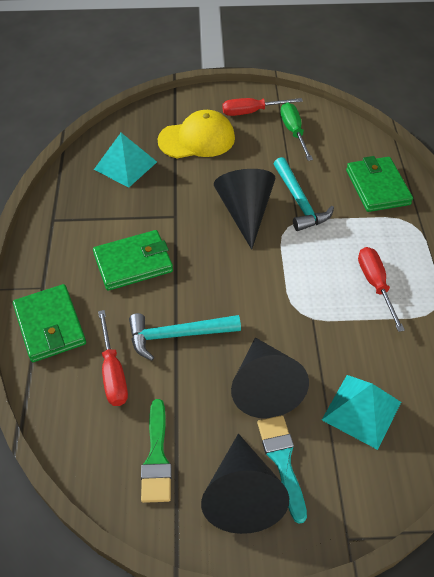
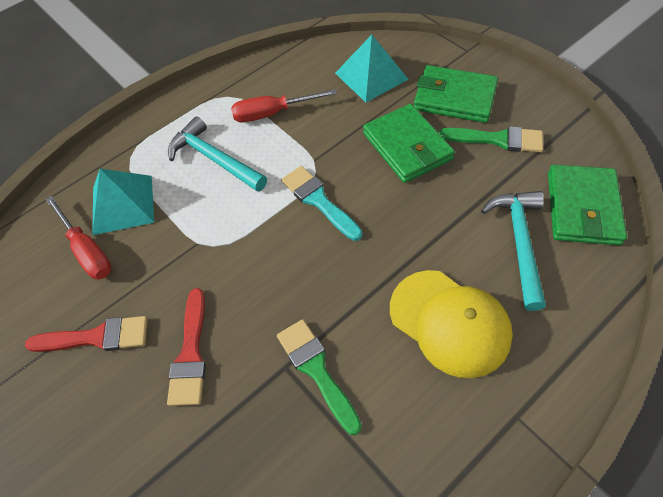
black cone: [201,434,289,534] [214,169,276,250] [231,337,309,418] = 3 -> none = 0
green brush: [141,399,172,503] = 1 -> [277,319,362,435] [439,126,543,152] = 2
green screwdriver: [280,102,313,161] = 1 -> none = 0
red brush: none = 0 -> [25,316,148,352] [167,288,206,406] = 2
red screwdriver: [98,310,128,406] [222,98,303,116] [358,247,405,332] = 3 -> [46,196,112,280] [231,89,337,122] = 2

